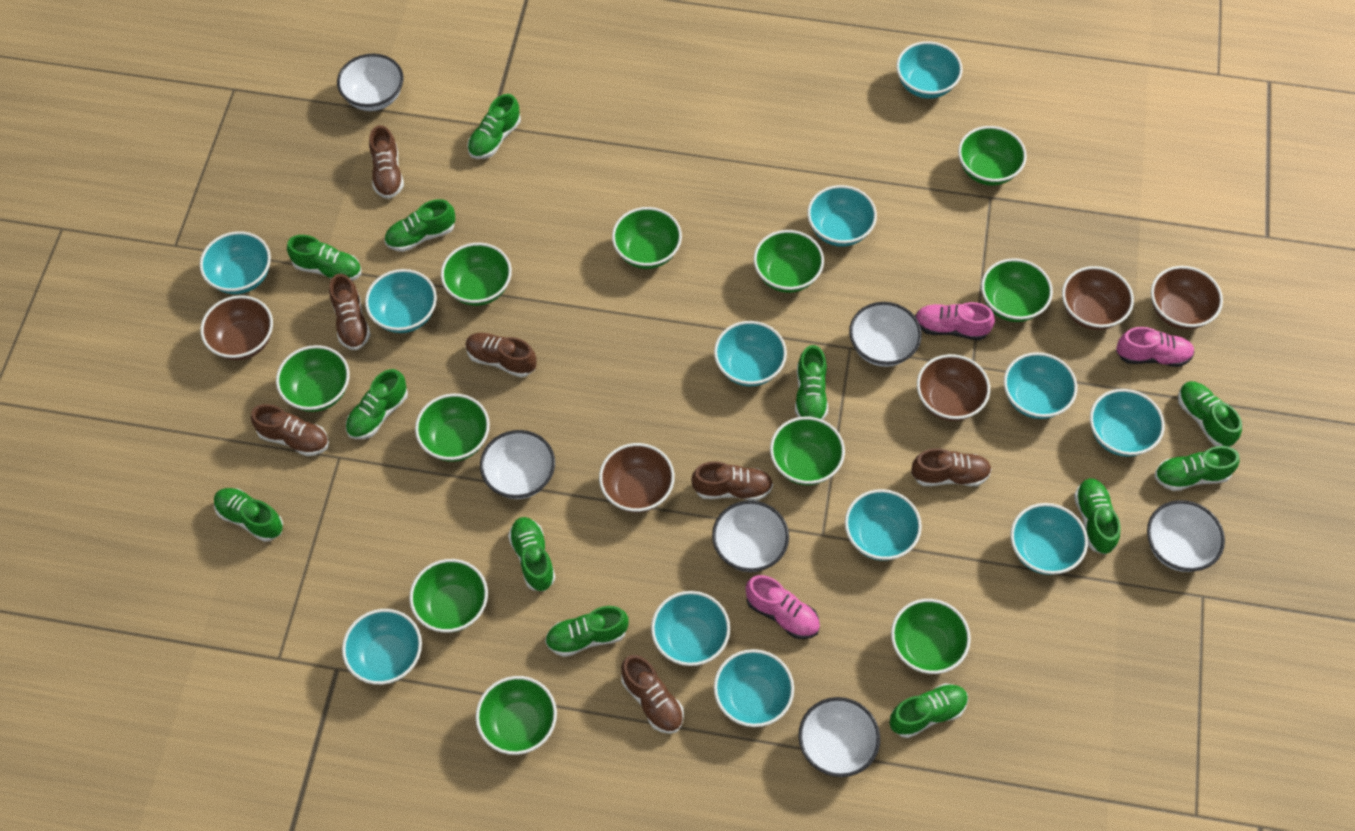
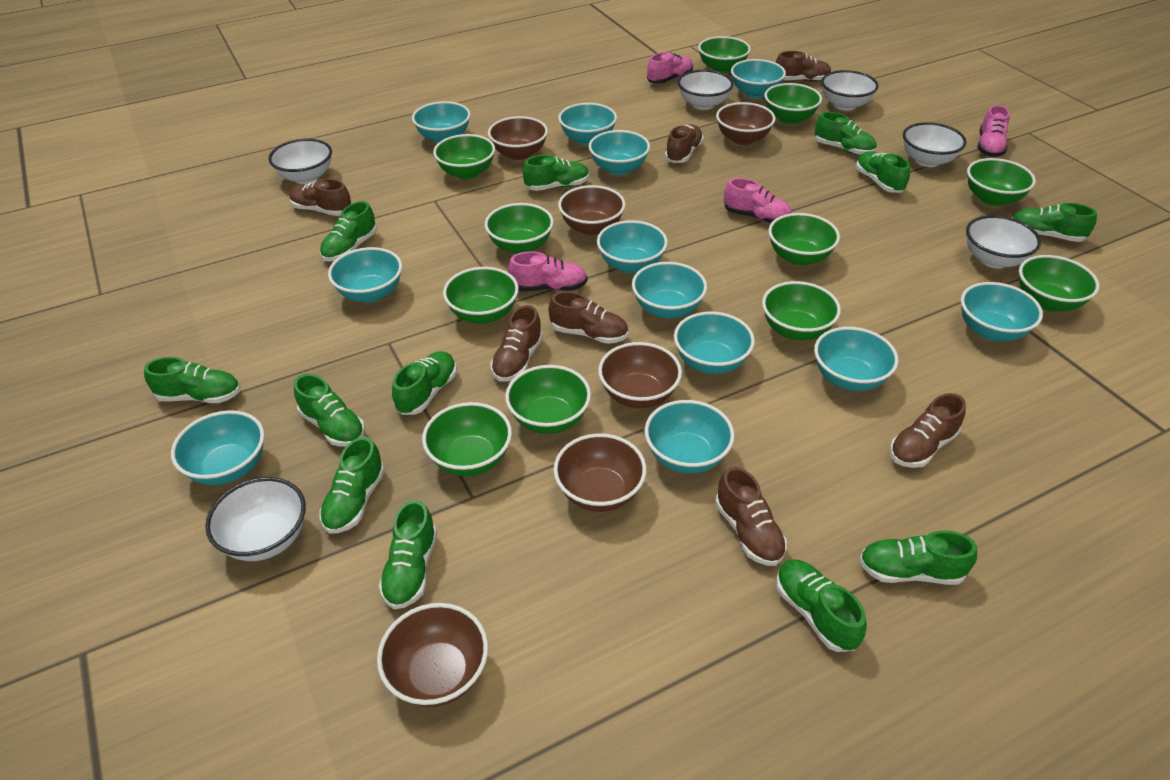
brown bowl: [201,295,273,360] [599,443,675,513] [917,354,990,421] [1062,266,1134,330] [1151,266,1223,330] = 5 -> [377,603,488,707] [488,116,548,160] [554,433,646,512] [558,185,625,235] [598,342,682,408] [716,102,775,145] = 6
pink shoe: [746,575,820,639] [915,302,995,340] [1116,327,1194,367] = 3 -> [508,252,587,291] [647,52,693,84] [724,178,792,224] [977,105,1010,157] = 4

